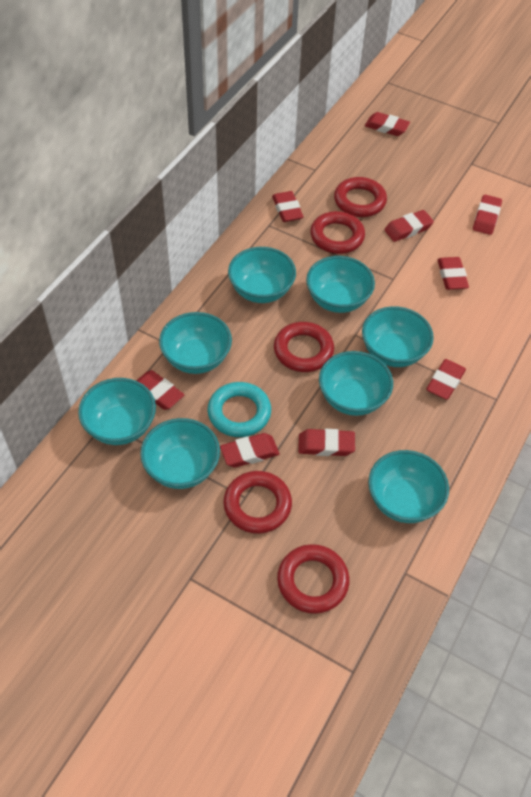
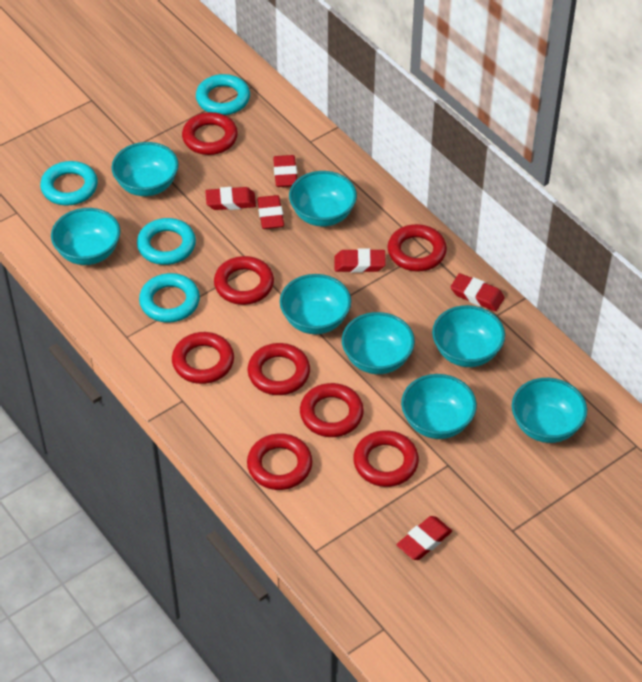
red eraser: [136,370,184,410] [220,433,279,468] [272,191,304,222] [298,429,355,456] [365,112,410,136] [384,210,434,242] [426,359,466,400] [438,257,469,290] [473,195,502,235] = 9 -> [205,187,256,210] [257,195,284,229] [273,155,297,187] [334,248,386,273] [397,516,452,560] [451,273,505,311] = 6
red ring: [223,471,292,534] [274,322,334,372] [277,544,349,614] [310,211,365,254] [334,177,387,217] = 5 -> [172,332,234,384] [182,112,238,155] [214,256,274,305] [247,343,310,395] [247,433,313,490] [300,383,364,437] [353,430,419,487] [387,224,447,272] = 8
turquoise ring: [207,382,271,437] = 1 -> [40,161,98,206] [137,218,196,265] [139,273,200,322] [196,74,250,115] = 4

